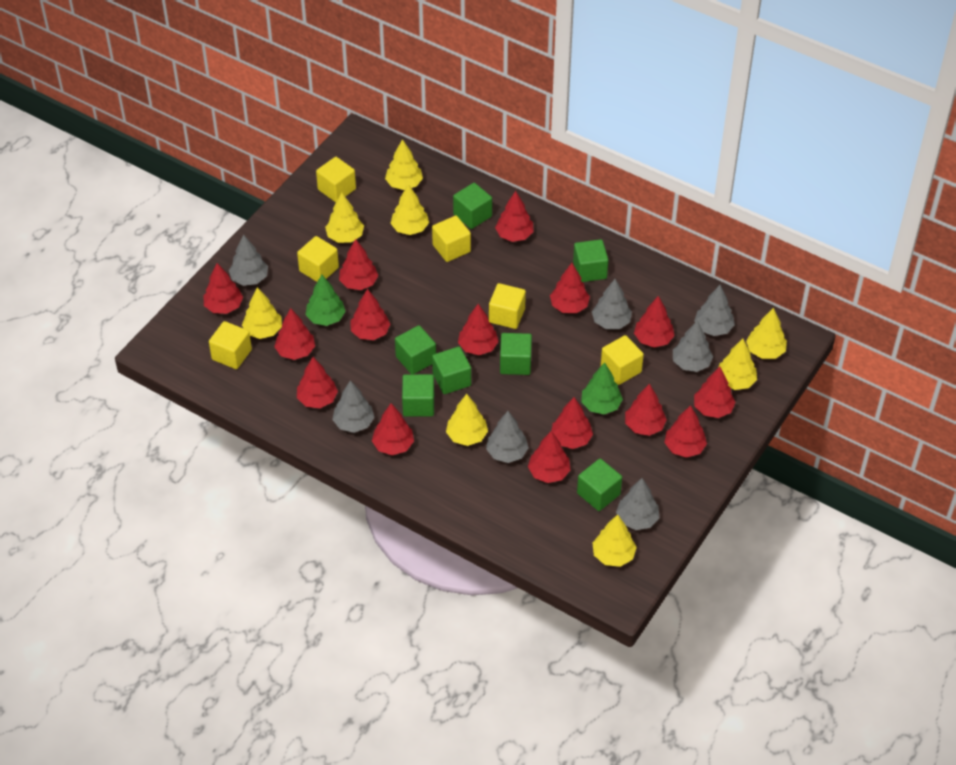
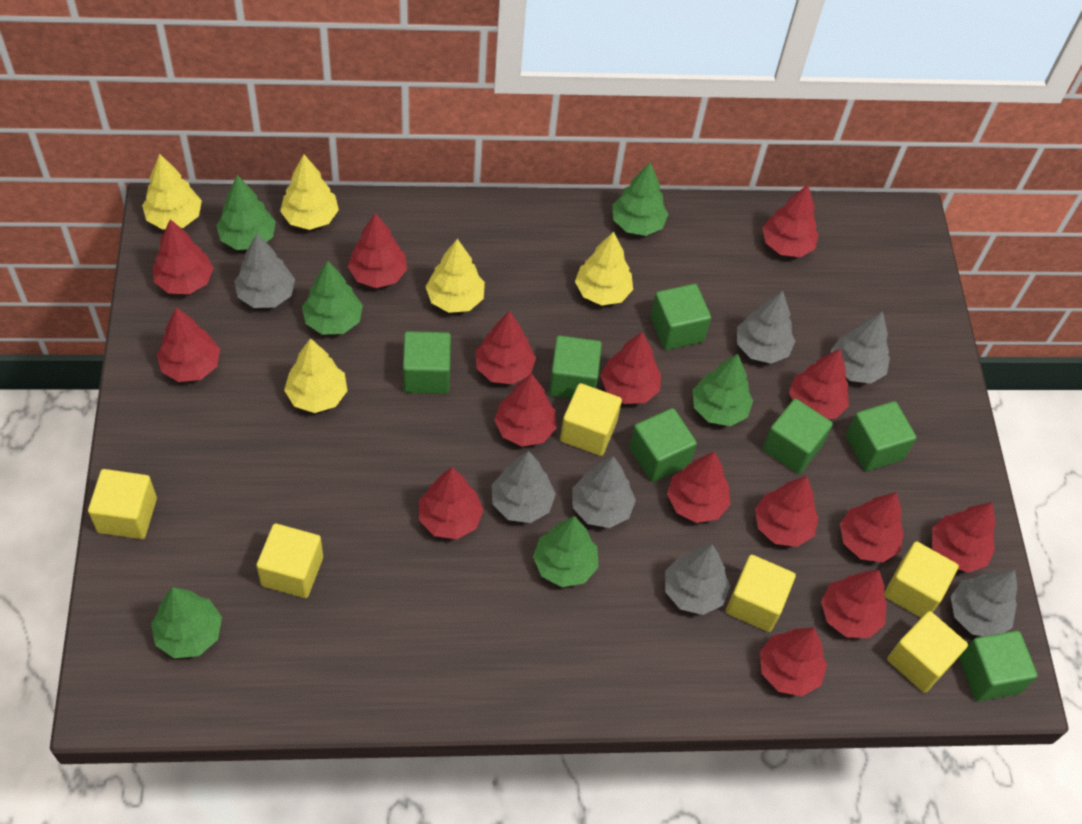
green tree: [305,275,346,326] [581,362,623,415] = 2 -> [151,587,222,658] [216,175,276,250] [302,261,363,335] [533,516,598,587] [612,162,668,236] [693,354,753,426] = 6
yellow tree: [242,287,282,339] [325,193,364,243] [385,139,423,190] [390,184,429,235] [446,394,488,446] [593,514,637,567] [719,339,757,390] [746,308,787,359] = 8 -> [142,154,202,230] [280,154,339,230] [284,338,348,413] [426,239,485,313] [575,232,633,306] = 5

